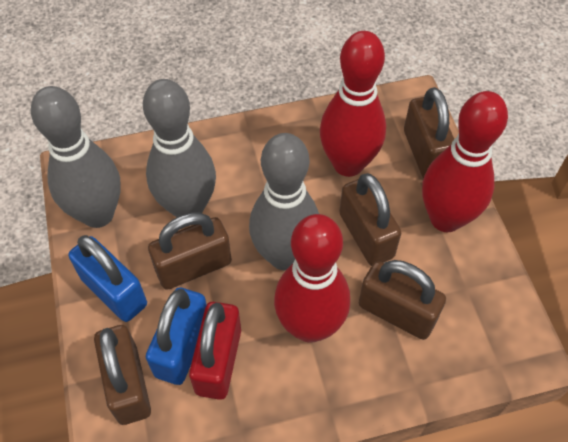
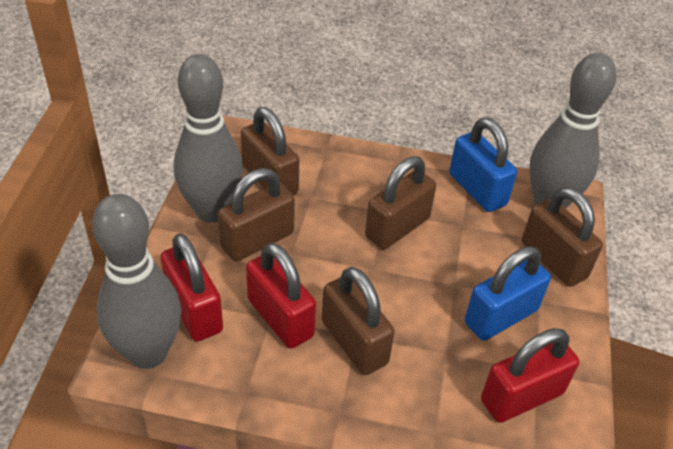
red bowling pin: [274,214,350,343] [320,31,386,177] [422,91,508,232] = 3 -> none = 0
red padlock: [189,302,241,400] = 1 -> [160,233,223,341] [246,242,316,349] [481,328,579,423] = 3

